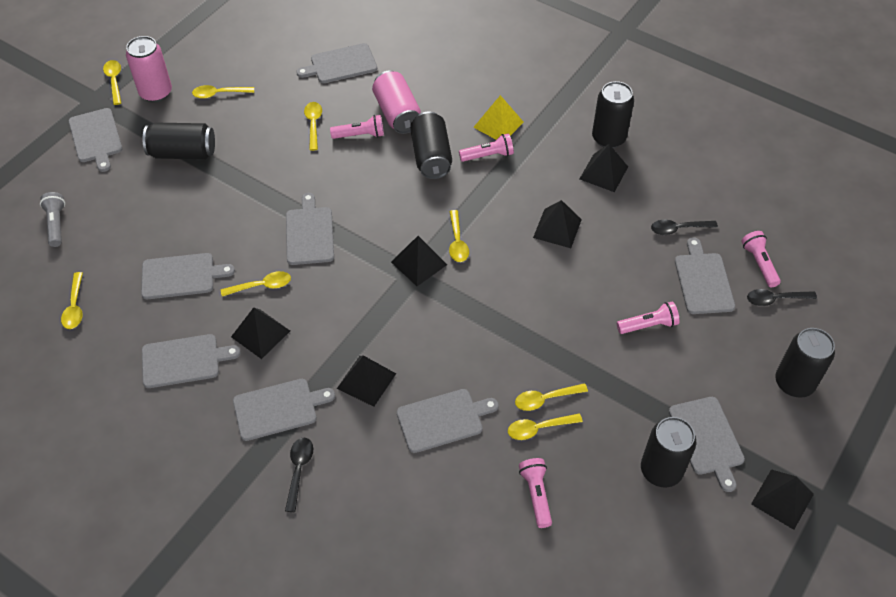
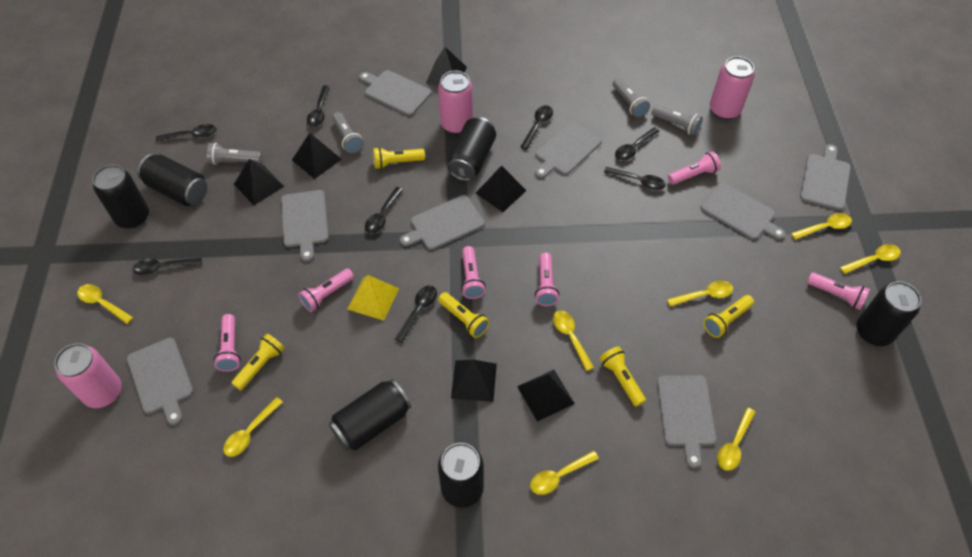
black can: [143,123,215,159] [410,111,452,179] [592,81,634,148] [641,417,696,488] [775,328,835,398] = 5 -> [92,165,149,229] [137,154,207,206] [329,379,411,451] [438,443,484,508] [447,117,496,181] [857,281,921,346] = 6
black spoon: [285,438,313,512] [651,220,718,235] [747,289,817,306] = 3 -> [133,258,202,275] [156,124,216,142] [307,86,330,127] [365,187,403,234] [395,285,437,343] [520,105,553,149] [604,167,665,190] [615,127,660,161] = 8
grey cutting board: [69,108,122,172] [141,253,235,299] [142,334,241,388] [233,379,335,441] [286,193,334,265] [296,43,377,83] [397,389,499,453] [669,397,745,492] [675,237,735,314] = 9 -> [127,338,193,425] [281,190,329,262] [359,70,431,116] [400,195,485,250] [535,121,602,178] [657,375,717,468] [700,182,786,240] [800,144,851,210] = 8
grey flashlight: [40,192,65,247] = 1 -> [207,143,262,165] [332,112,364,154] [613,78,650,118] [651,105,703,136] = 4
pink can: [126,36,172,102] [372,70,421,134] = 2 -> [54,343,122,408] [438,71,473,134] [710,56,755,120] = 3
pink flashlight: [330,115,384,139] [459,133,514,162] [519,458,552,528] [617,302,680,334] [741,231,781,288] = 5 -> [214,314,241,372] [298,268,354,312] [461,246,485,299] [535,253,559,306] [668,151,721,185] [807,272,870,310] = 6
yellow flashlight: none = 0 -> [231,334,285,391] [373,147,425,169] [438,292,490,338] [599,346,646,407] [703,295,754,338] = 5

